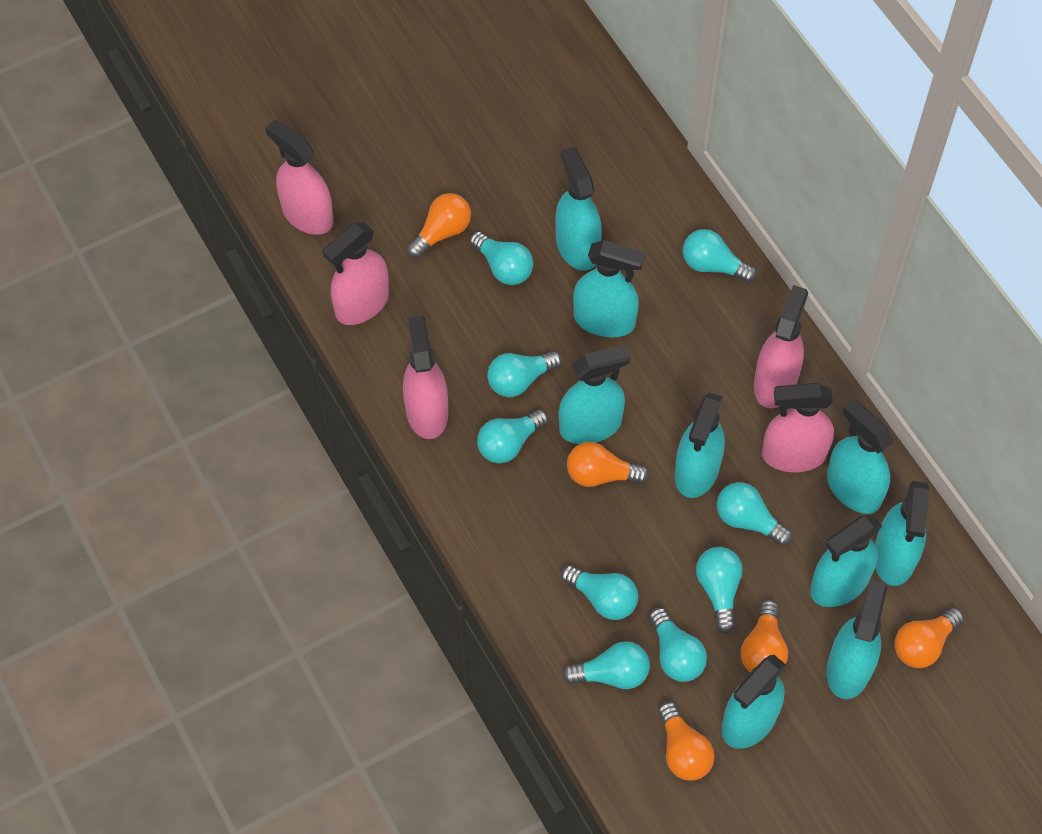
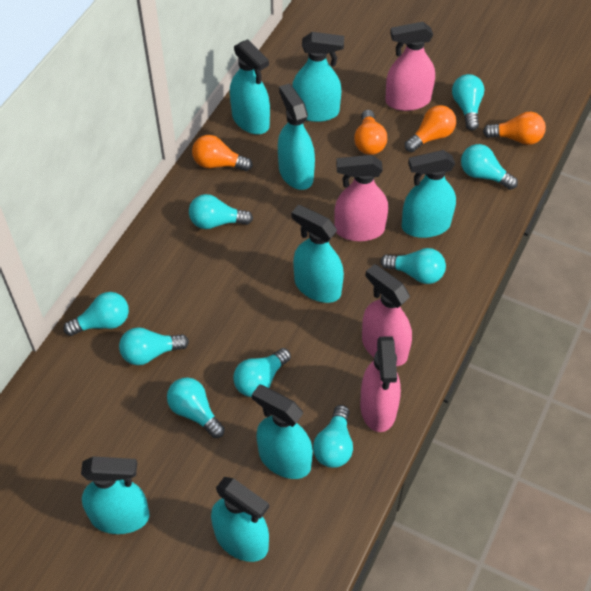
orange light bulb: [407,193,471,258] [567,442,649,487] [658,702,715,781] [741,600,788,672] [894,608,964,668] = 5 -> [192,135,253,171] [354,110,387,155] [405,105,456,152] [483,112,546,145] = 4
pink spray bottle: [265,120,333,235] [323,223,389,325] [403,316,448,439] [754,285,808,408] [762,383,834,472] = 5 -> [334,155,388,241] [360,336,401,432] [362,264,412,366] [385,22,435,111] = 4
turquoise spray bottle: [555,147,602,271] [559,344,631,444] [573,240,645,337] [675,392,725,498] [721,655,786,749] [810,514,882,607] [826,580,887,699] [827,399,893,514] [875,481,929,586] = 9 -> [81,456,150,534] [211,477,269,562] [230,39,270,134] [252,384,313,479] [278,84,315,190] [291,205,344,303] [292,32,344,122] [402,150,456,238] = 8

